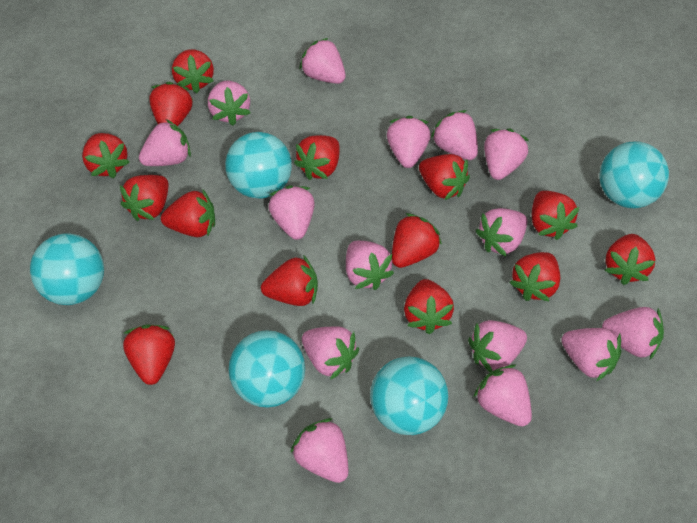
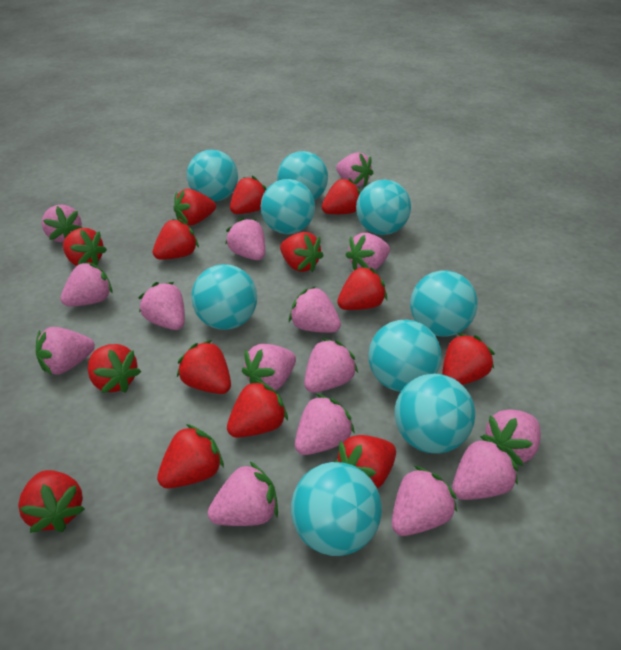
turquoise ball: [30,233,104,305] [225,132,292,199] [228,330,305,408] [370,357,448,435] [599,141,669,208] = 5 -> [187,150,238,201] [191,264,257,330] [261,179,315,234] [277,151,328,200] [291,462,382,556] [356,180,411,235] [368,320,442,392] [395,374,475,454] [410,270,478,337] = 9

